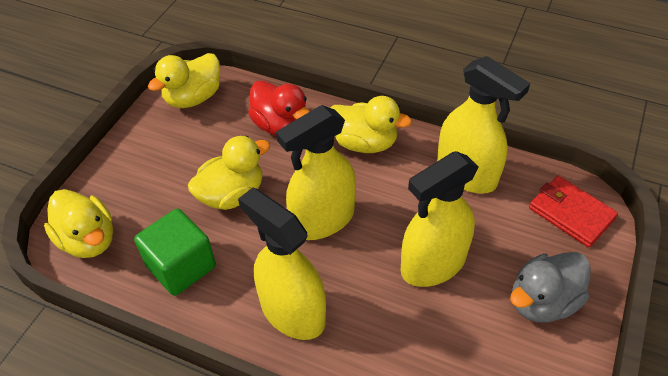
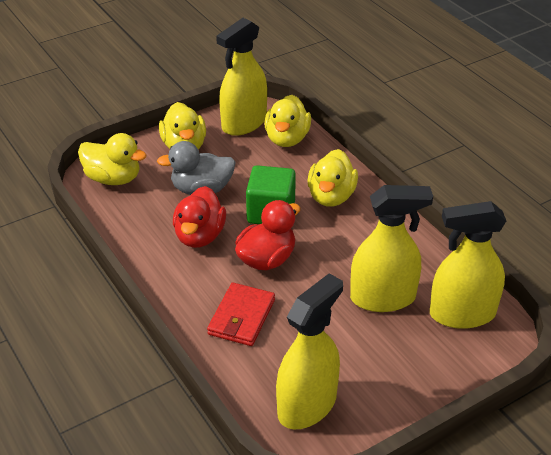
red duck: [248,80,310,136] = 1 -> [173,186,226,248] [235,200,300,270] = 2

